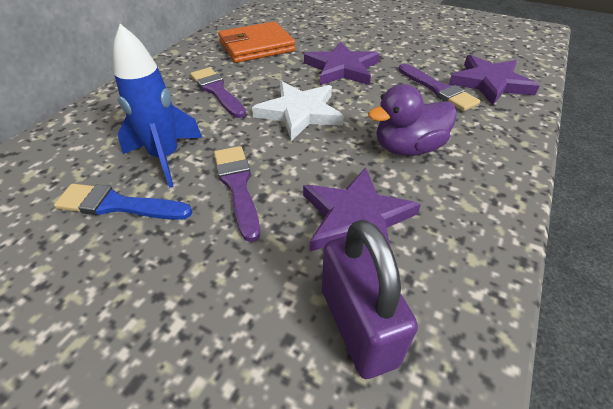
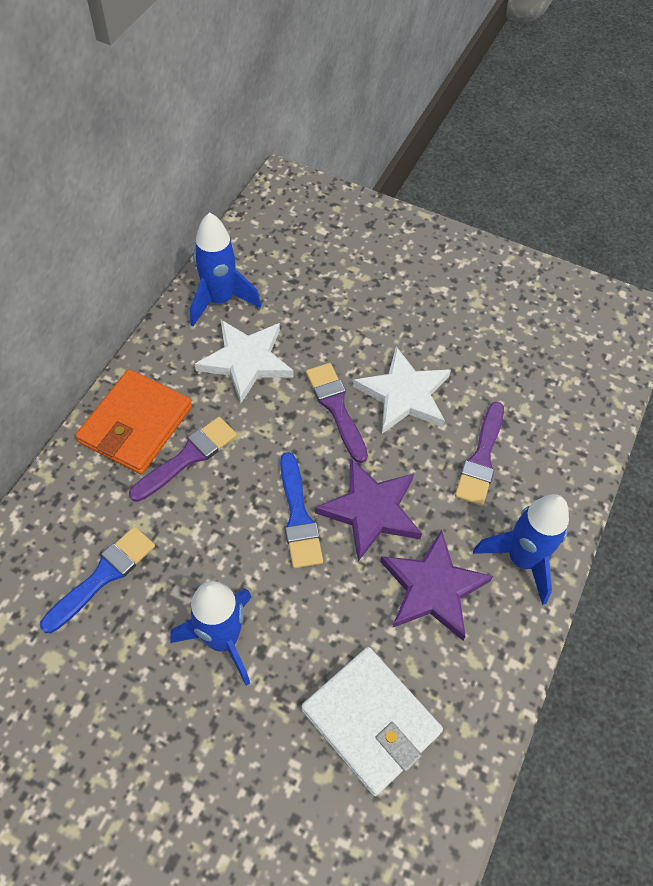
blue brush: [54,184,192,220] = 1 -> [40,526,155,633] [280,452,323,568] = 2
blue rocket: [113,24,202,188] = 1 -> [171,581,252,686] [190,212,261,326] [473,494,569,605] = 3
purple duck: [368,84,457,156] = 1 -> none = 0
purple padlock: [322,219,418,379] = 1 -> none = 0
purple star: [303,167,421,251] [304,41,379,85] [449,55,539,105] = 3 -> [315,459,422,561] [380,529,493,640] = 2
white star: [252,81,344,141] = 1 -> [195,320,294,403] [353,346,451,434] = 2
white wallet: none = 0 -> [301,647,443,796] = 1

